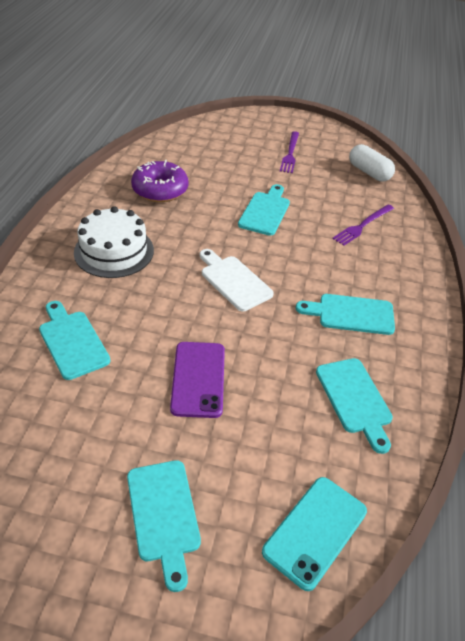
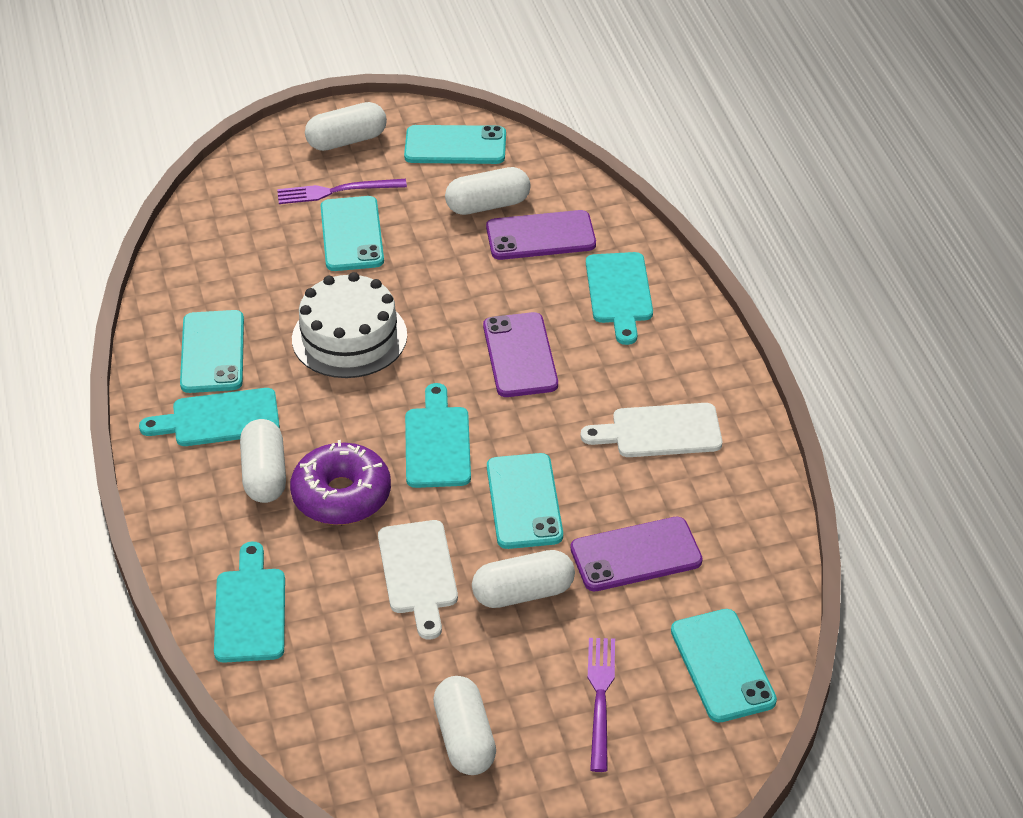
purple phone: [170,342,225,418] = 1 -> [483,312,558,397] [486,210,596,260] [571,517,703,591] = 3
turquoise cutting board: [39,301,111,380] [127,460,201,592] [238,184,290,236] [296,294,395,335] [316,358,393,454] = 5 -> [139,388,280,446] [214,541,285,663] [405,383,471,488] [586,252,653,345] = 4
turquoise phone: [262,477,367,591] = 1 -> [180,310,244,393] [321,196,384,271] [404,125,506,164] [487,453,563,549] [671,609,777,723] = 5
white capsule: [349,144,395,182] = 1 -> [240,419,286,503] [305,102,387,151] [433,676,496,775] [445,167,531,215] [472,550,575,608] = 5
white cutting board: [200,249,274,311] = 1 -> [378,520,458,639] [581,403,722,457] = 2

